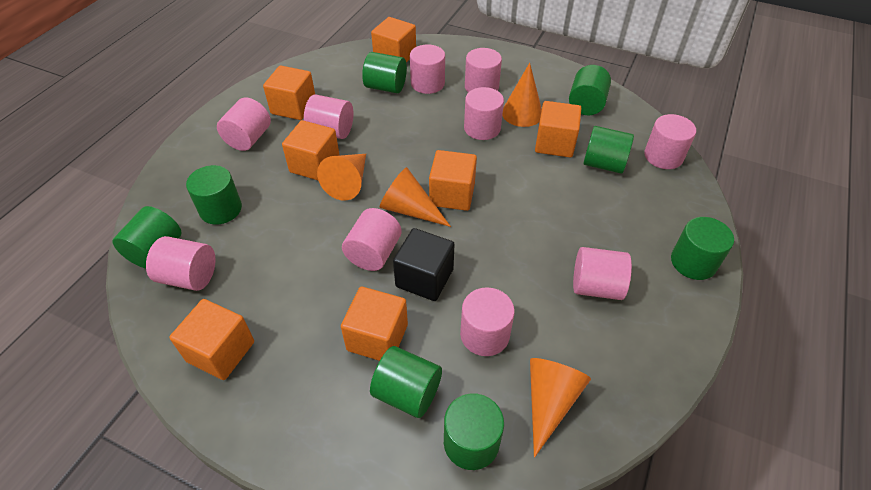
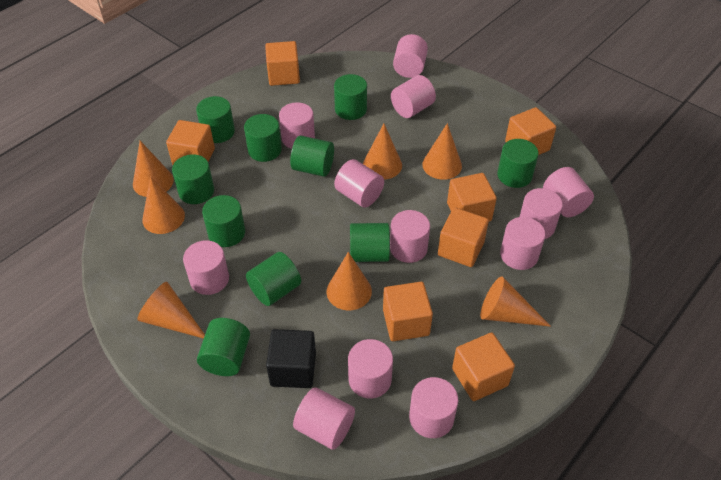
green cylinder: [112,206,182,268] [186,165,242,225] [362,52,407,93] [370,346,442,418] [444,393,504,470] [569,65,611,115] [583,126,634,174] [671,217,734,280] = 8 -> [172,154,214,204] [196,96,235,143] [197,318,250,376] [202,195,245,247] [244,114,282,162] [246,252,301,306] [290,136,334,177] [334,74,367,120] [350,223,390,262] [497,139,539,188] = 10
orange cone: [317,154,366,201] [380,167,451,227] [502,63,542,127] [530,358,591,458] = 4 -> [133,141,174,197] [137,282,205,339] [142,176,185,234] [326,252,372,310] [363,124,402,179] [422,123,462,180] [480,276,551,327] = 7
pink cylinder: [146,236,216,291] [217,98,271,151] [304,94,353,139] [342,208,402,271] [410,44,445,94] [460,287,515,356] [464,87,504,140] [465,48,502,93] [573,247,632,300] [644,114,696,169] = 10 -> [183,240,229,295] [279,102,315,149] [293,387,355,450] [334,159,384,207] [348,339,393,398] [390,210,430,263] [391,75,436,118] [393,34,428,78] [409,377,458,438] [500,217,546,270] [520,188,563,239] [543,167,594,217] = 12

